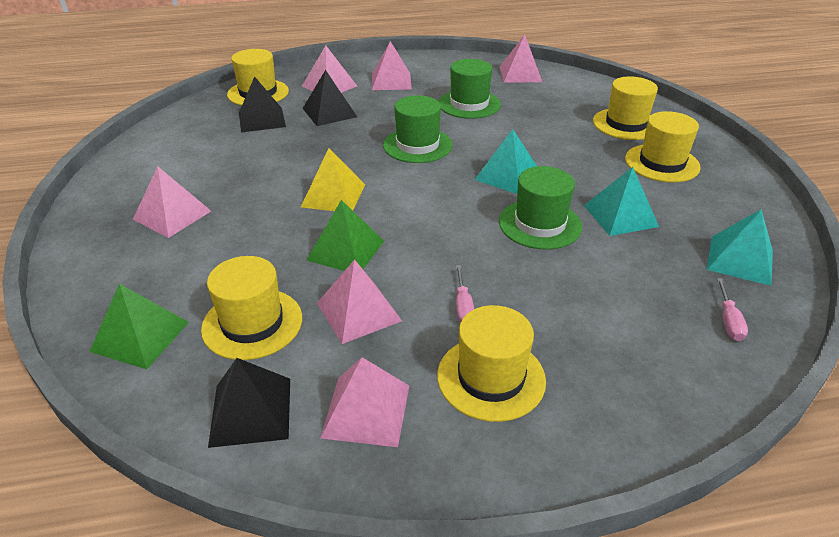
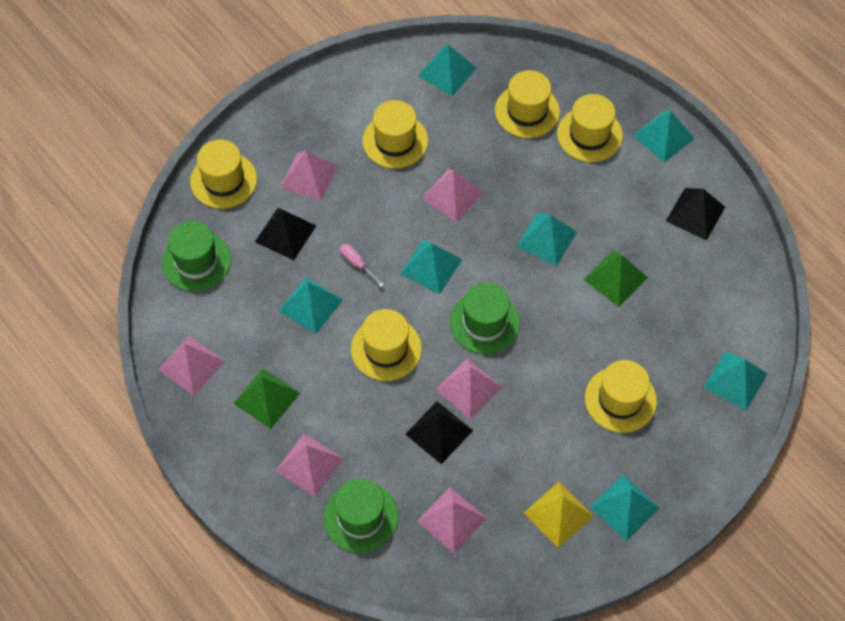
pink screwdriver: [456,265,474,323] [717,278,748,341] = 2 -> [340,244,384,287] = 1
turquoise pyramid: [474,129,537,194] [584,167,659,236] [707,209,773,286] = 3 -> [279,277,343,334] [400,240,462,294] [418,45,476,96] [516,213,577,266] [590,475,660,541] [633,110,695,163] [704,351,767,410] = 7
yellow hat: [201,256,302,360] [227,49,289,106] [437,305,546,422] [593,77,658,140] [625,111,701,183] = 5 -> [190,140,257,209] [351,309,422,381] [362,100,428,169] [495,70,560,138] [557,94,623,162] [585,360,657,433] = 6

